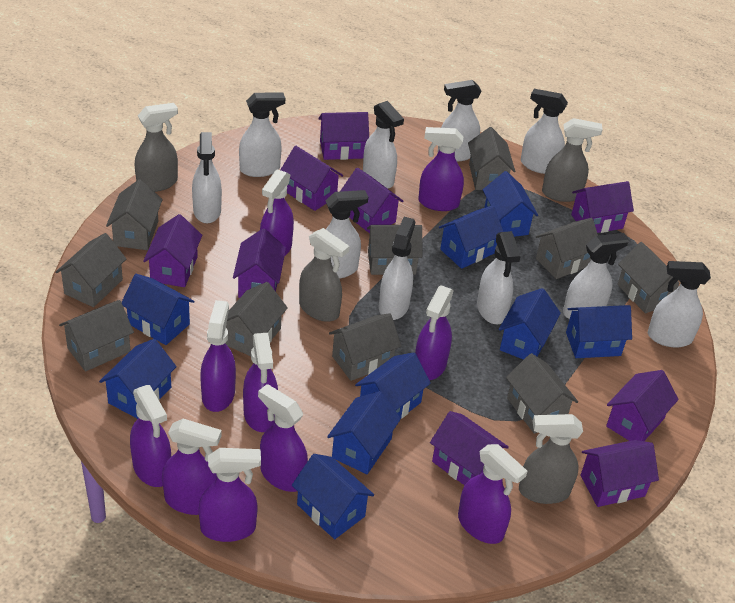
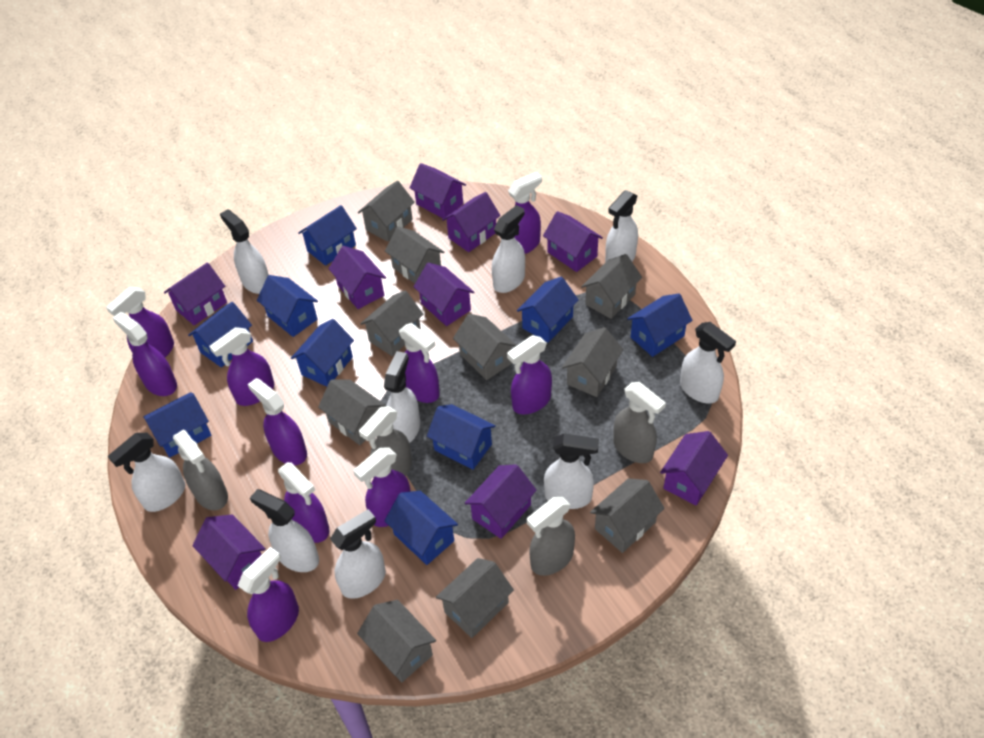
white spray bottle: [192,132,222,224] [239,93,285,177] [325,190,368,279] [363,101,404,189] [379,217,415,320] [438,80,482,161] [477,231,521,324] [521,89,568,174] [563,233,629,319] [648,261,711,347] = 10 -> [108,433,185,512] [220,209,269,294] [250,489,319,572] [330,509,386,599] [384,351,420,443] [492,205,525,293] [544,433,599,509] [605,190,638,263] [680,322,736,404] = 9

